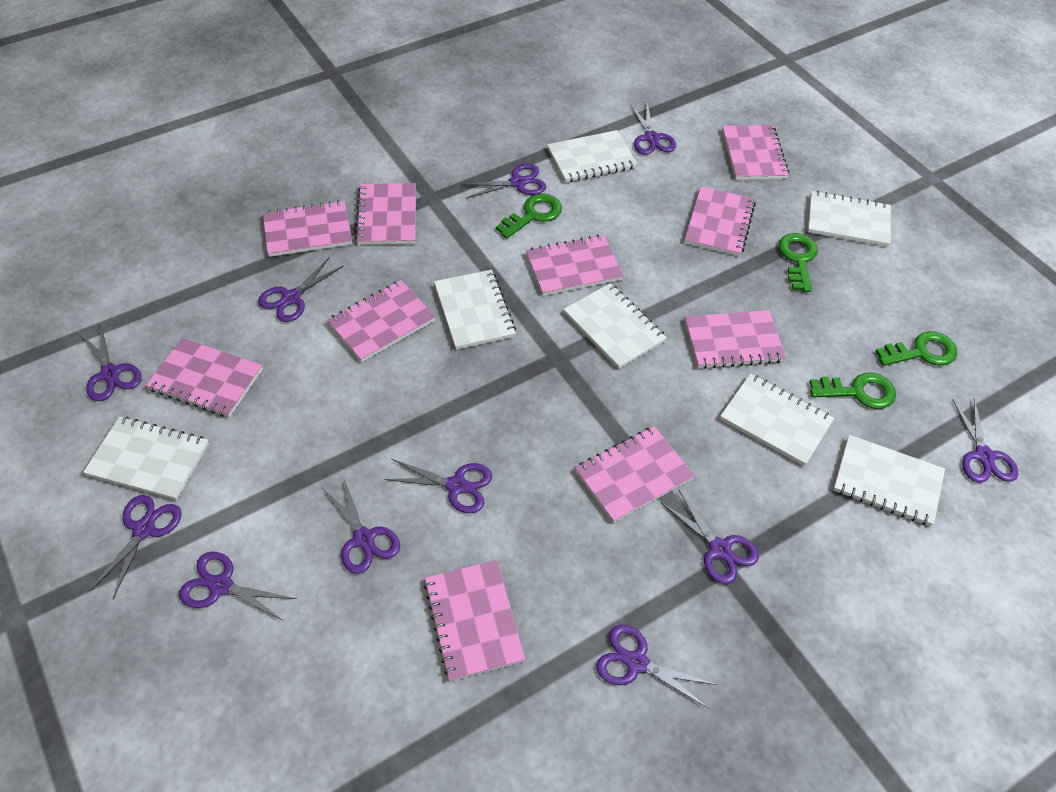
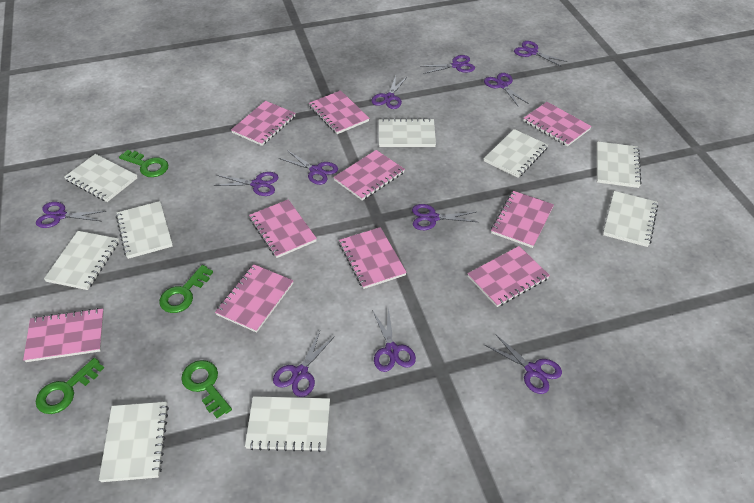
white notebook: [83,416,209,500] [434,270,516,350] [547,130,637,183] [564,283,667,369] [720,373,834,466] [808,191,891,247] [833,435,945,526] = 7 -> [44,231,119,290] [64,154,137,202] [99,402,169,482] [116,201,173,259] [245,396,330,452] [379,118,436,147] [484,129,548,178] [597,141,642,188] [603,191,658,247] = 9

